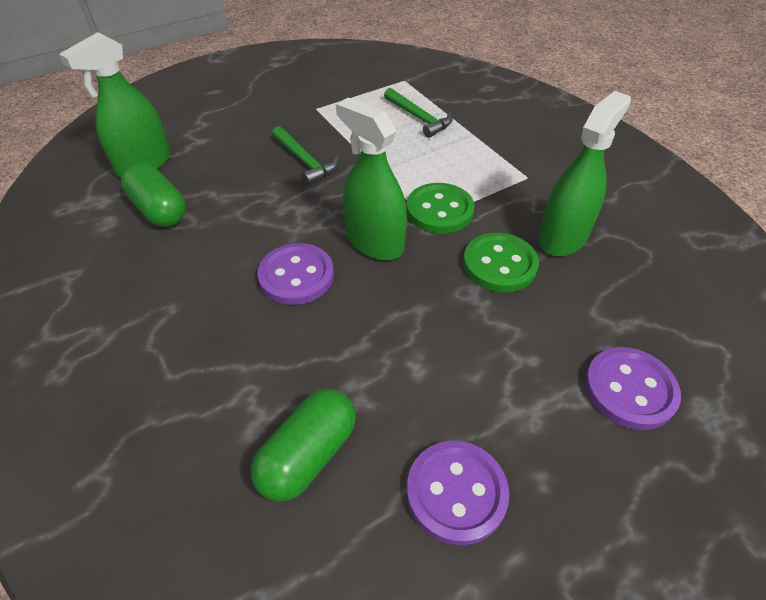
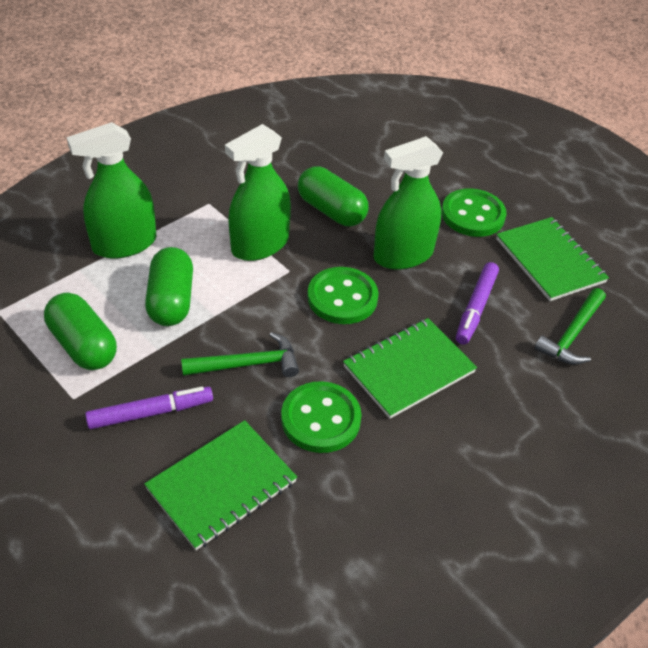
green button: [407,183,474,234] [463,233,539,292] = 2 -> [281,381,362,453] [307,267,378,324] [442,188,506,237] = 3
green capsule: [121,163,186,227] [251,389,356,502] = 2 -> [44,293,117,370] [145,247,193,326] [298,167,369,226] = 3
green notebook: none = 0 -> [144,420,297,550] [343,318,477,419] [496,217,609,301] = 3
purple button: [257,243,334,305] [407,441,509,545] [585,347,681,430] = 3 -> none = 0
purple marker: none = 0 -> [85,386,213,429] [456,262,499,345] = 2

